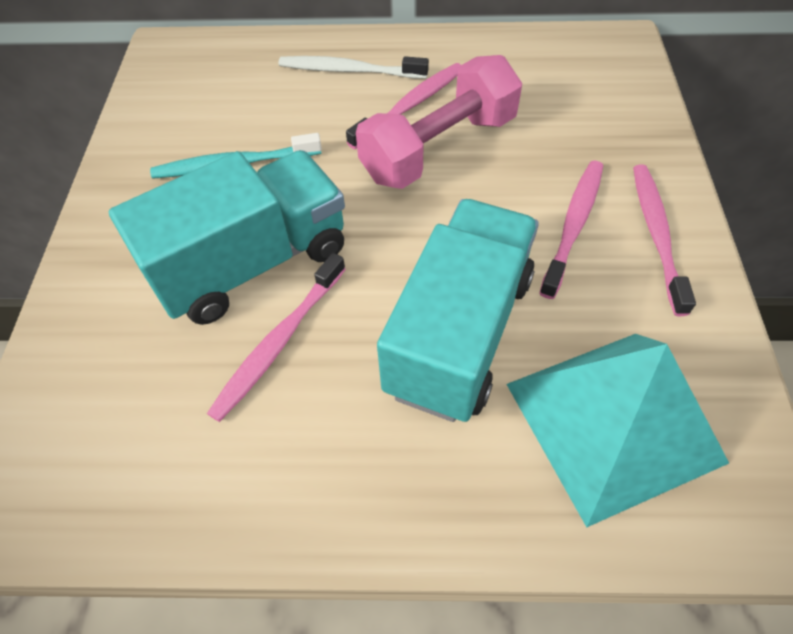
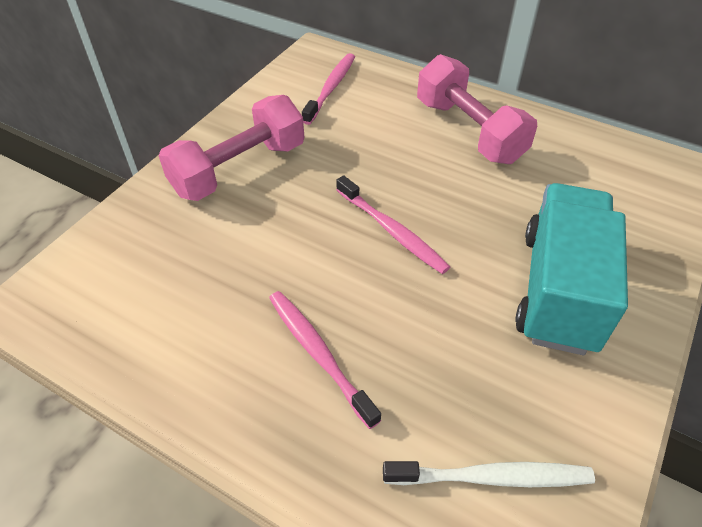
pink dumbbell: [356,55,522,189] = 1 -> [158,95,304,201] [417,54,537,164] = 2
pink toothbrush: [207,253,346,422] [346,63,461,149] [539,161,603,299] [633,164,696,316] = 4 -> [269,291,381,429] [302,53,355,125] [336,175,450,274] = 3
turquoise pyramid: [506,334,729,527] = 1 -> none = 0
turquoise toothbrush: [150,133,322,179] = 1 -> none = 0
turquoise truck: [109,150,345,325] [377,199,539,422] = 2 -> [515,183,628,355] = 1

